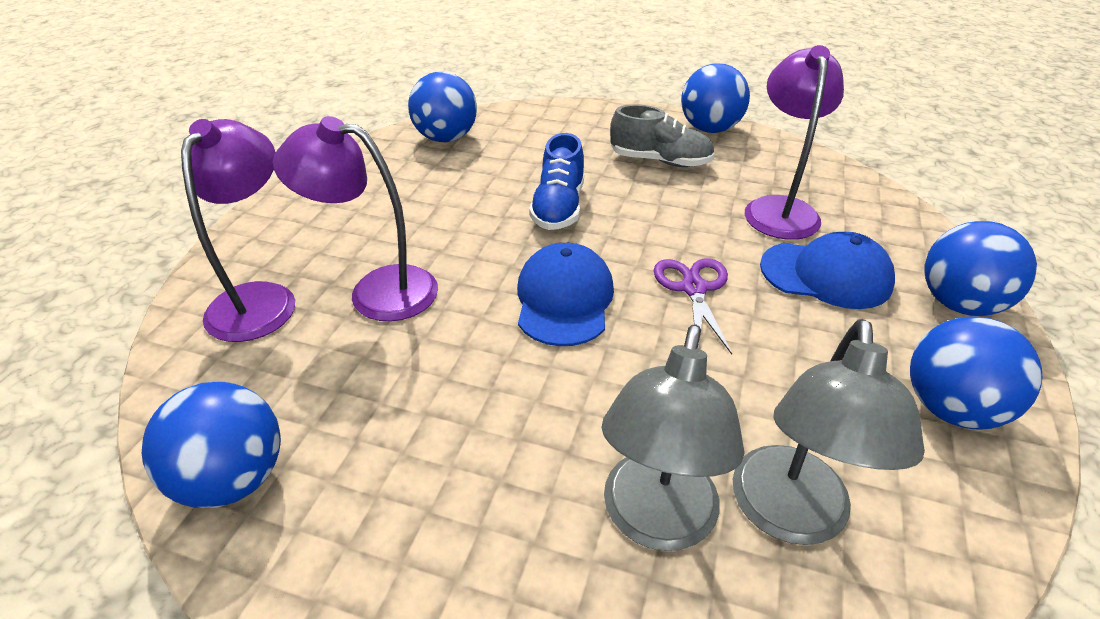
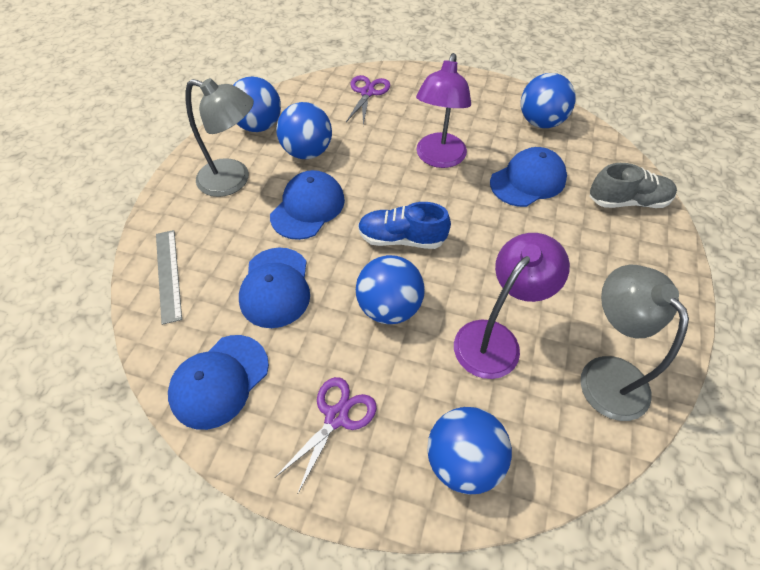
blue cap: [517,243,614,346] [760,232,895,309] = 2 -> [168,335,269,430] [239,248,310,328] [270,170,345,240] [490,147,567,207] = 4
grey ruler: none = 0 -> [156,230,182,325] = 1
purple lamp: [181,119,295,342] [273,116,438,321] [745,45,844,240] = 3 -> [416,53,471,168] [454,233,570,379] = 2
purple scissors: [654,258,732,355] = 1 -> [276,377,377,495] [346,75,390,125] = 2

